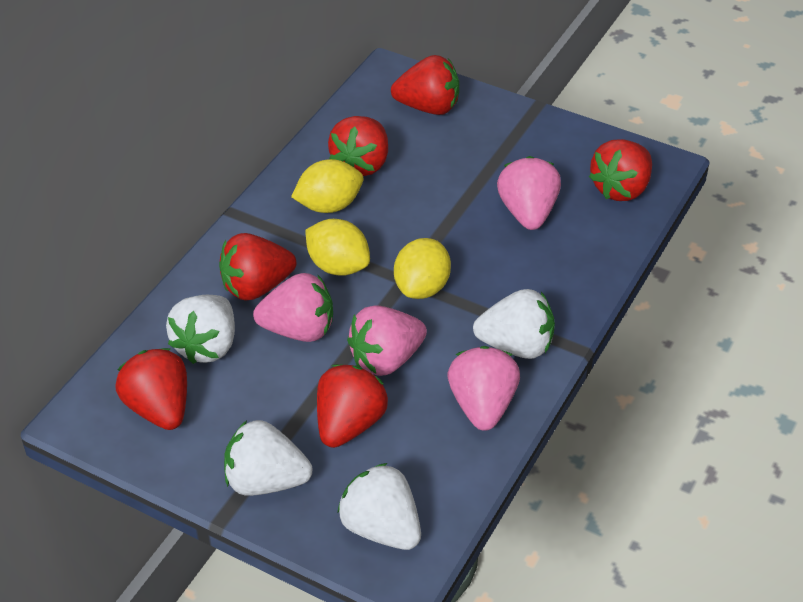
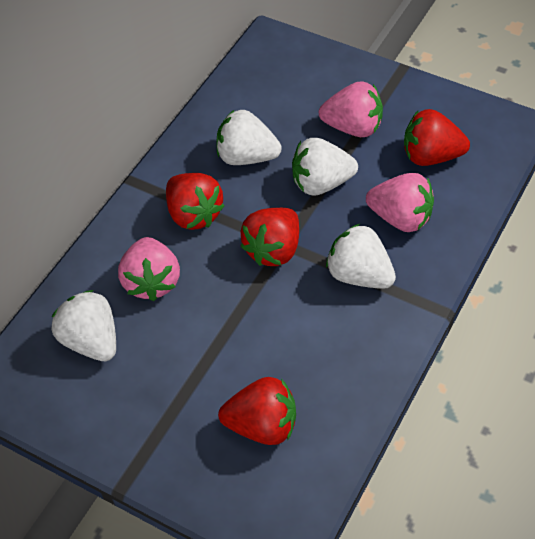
pink strawberry: [253,273,333,342] [347,305,427,376] [448,346,520,431] [497,156,561,230] = 4 -> [118,237,180,301] [319,82,383,137] [366,173,434,232] = 3
red strawberry: [115,348,187,430] [219,233,296,301] [317,364,388,448] [328,116,388,176] [391,55,459,115] [589,139,652,201] = 6 -> [166,173,224,230] [218,377,296,445] [241,208,299,266] [404,109,470,166] = 4
yellow lemon: [291,159,363,213] [305,219,370,276] [394,238,451,299] = 3 -> none = 0

